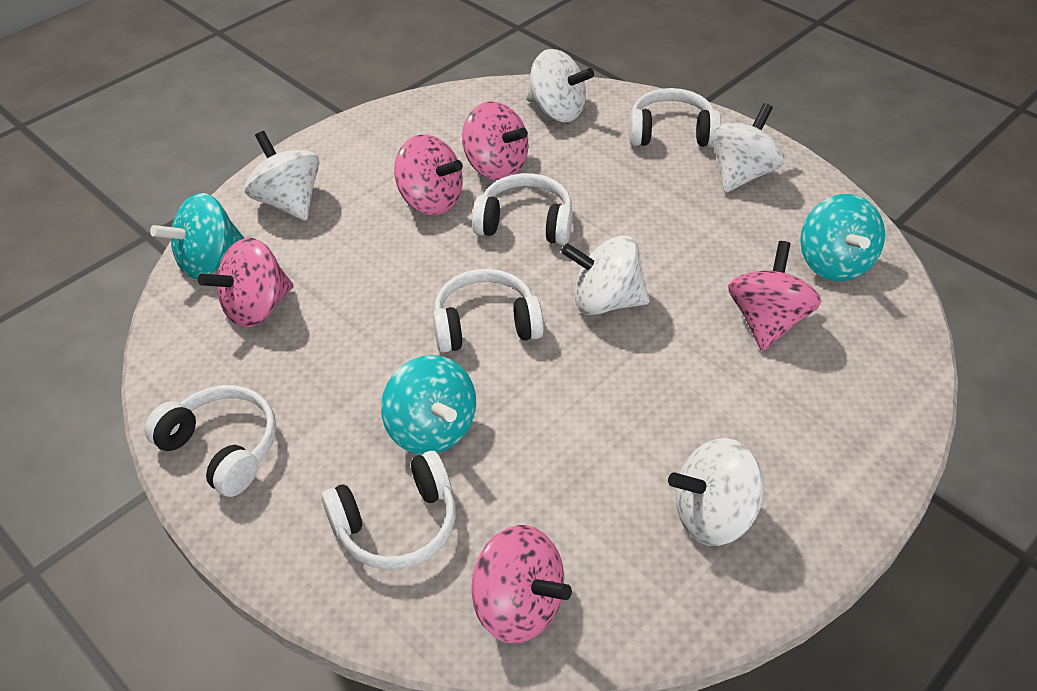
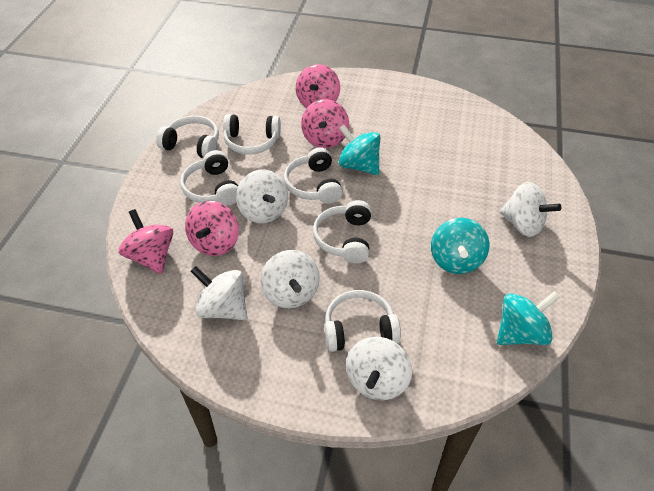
pink spinning top: [198,238,294,328] [394,134,463,215] [462,101,528,180] [472,525,572,644] [728,241,821,351] = 5 -> [118,209,173,274] [185,201,239,256] [296,64,340,108] [301,99,349,148] = 4
white headphones: [144,385,276,497] [321,451,455,570] [433,269,544,353] [472,173,573,245] [629,88,721,147] = 5 -> [156,116,219,158] [180,150,238,206] [223,114,281,155] [284,147,343,204] [313,200,371,263] [325,290,401,352] = 6

